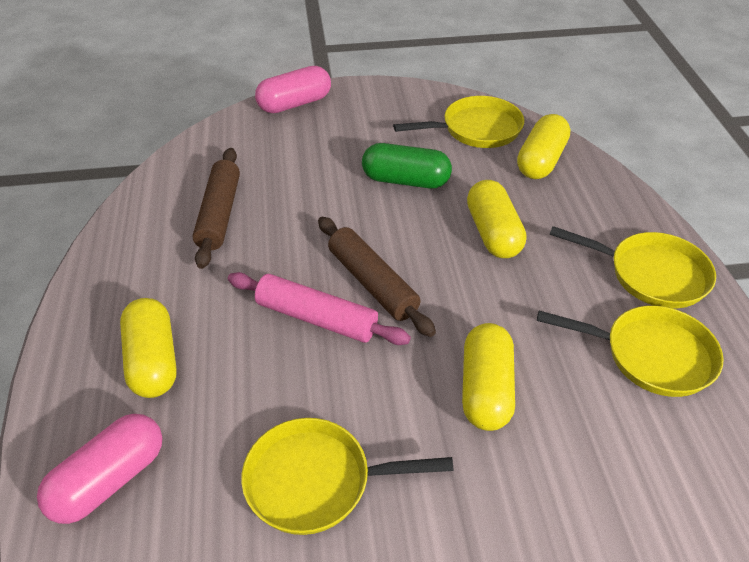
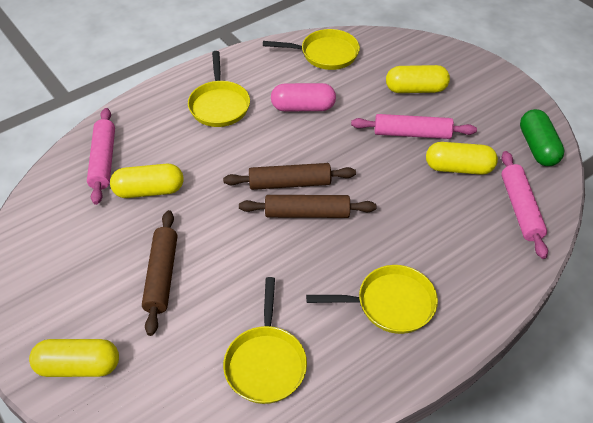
brown rolling pin: [193,148,240,269] [318,217,436,337] = 2 -> [142,210,177,336] [223,163,356,190] [239,195,376,218] = 3
pink capsule: [37,414,162,524] [255,66,331,113] = 2 -> [271,83,336,111] = 1
pink rolling pin: [228,272,411,345] = 1 -> [87,108,115,205] [351,114,477,139] [501,151,548,259] = 3

